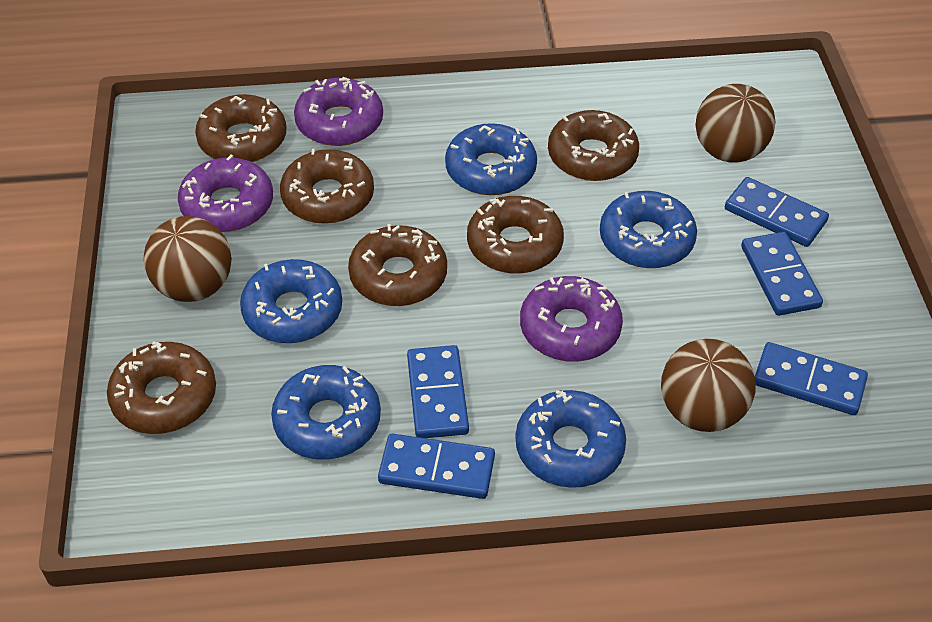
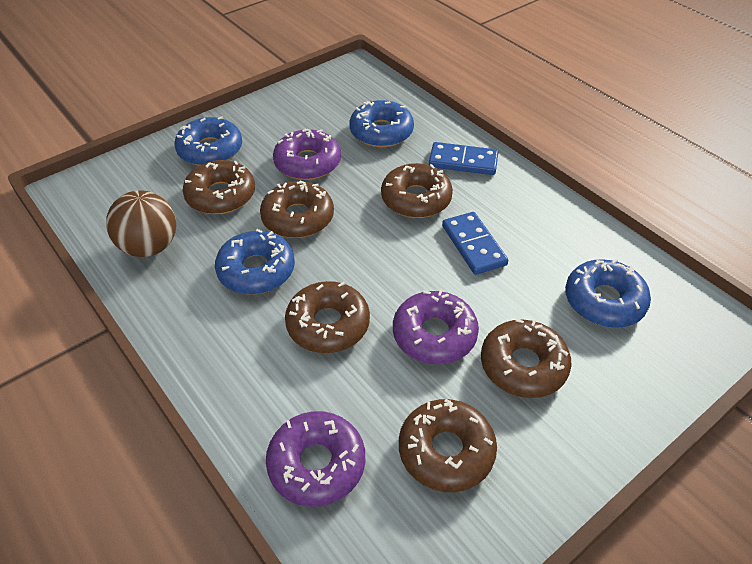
blue domino: [378,434,495,499] [407,345,469,438] [725,177,829,247] [741,232,823,316] [755,342,868,415] = 5 -> [429,142,498,175] [442,212,509,275] = 2
blue donut: [240,259,342,343] [271,365,381,460] [445,123,537,195] [515,390,626,488] [600,191,697,268] = 5 -> [175,116,242,166] [215,229,295,295] [350,100,414,147] [565,259,651,328] = 4
brown ball: [144,216,232,302] [661,339,756,432] [696,84,775,163] = 3 -> [106,190,176,257] = 1

